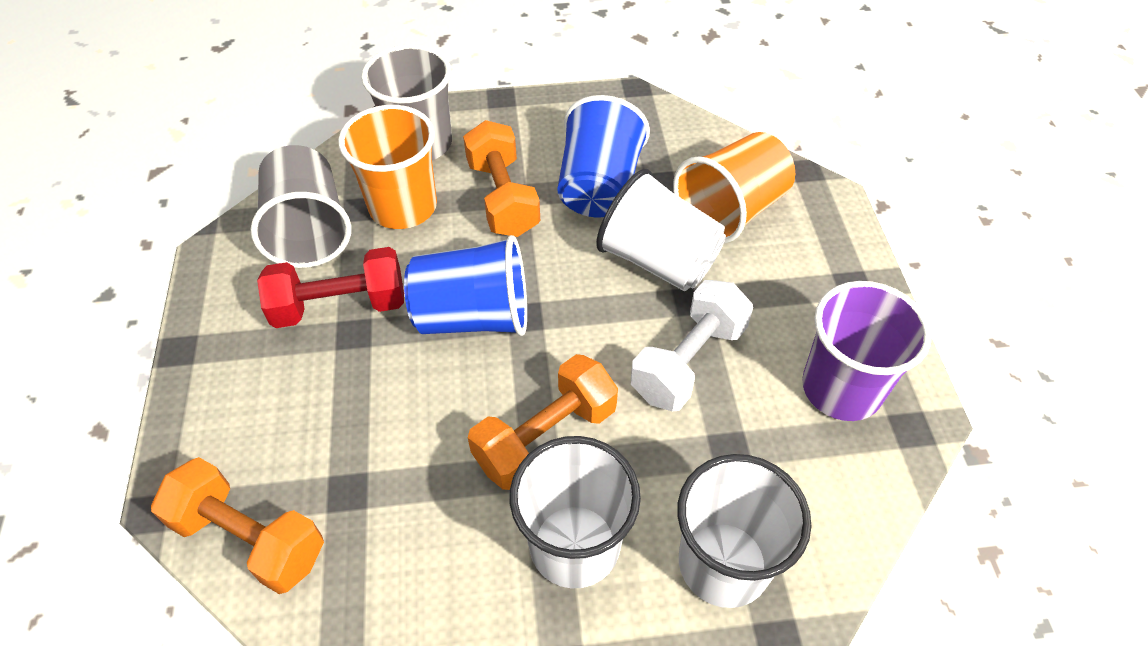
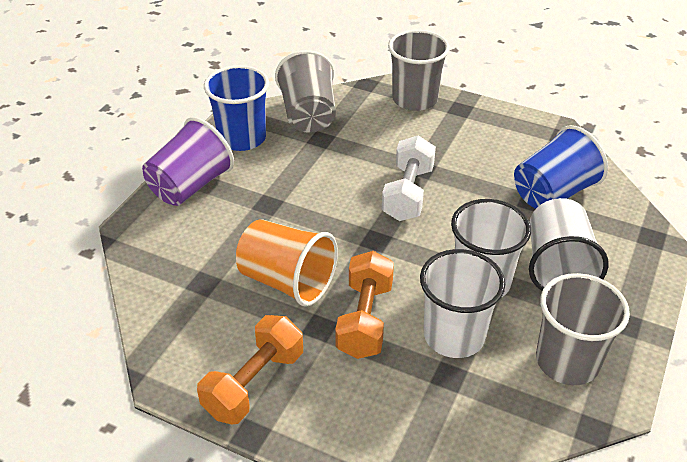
grey cup: [251,145,351,268] [361,44,452,160] = 2 -> [275,50,336,133] [388,30,450,111] [536,273,630,385] = 3
orange cup: [338,105,437,229] [673,132,795,243] = 2 -> [236,219,338,307] = 1
orange dumbbell: [151,457,324,594] [463,120,540,237] [468,354,618,490] = 3 -> [197,315,303,424] [335,251,394,359] = 2
red dumbbell: [257,247,404,328] = 1 -> none = 0

